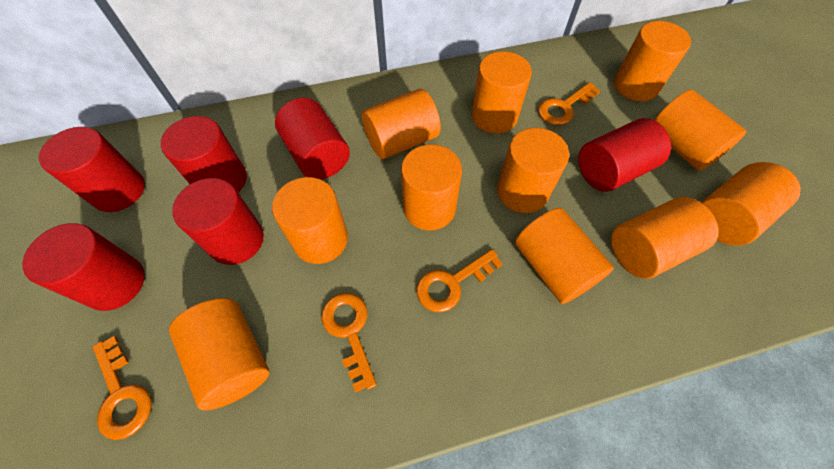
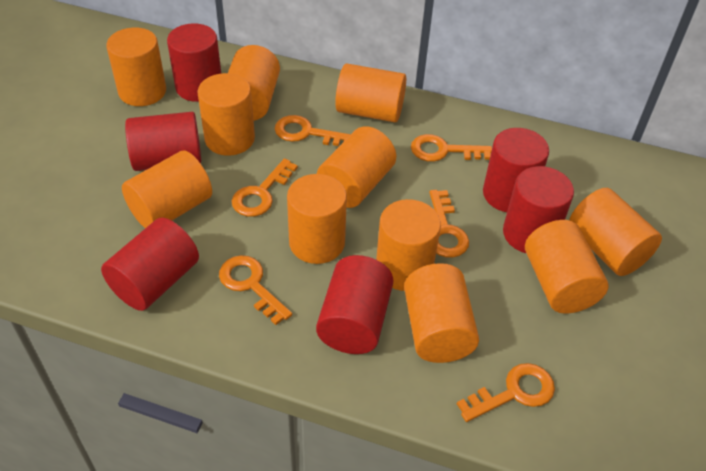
orange key: [93,336,151,440] [321,293,377,392] [416,249,503,312] [538,82,600,125] = 4 -> [219,255,292,325] [232,158,298,217] [275,115,351,146] [411,134,492,162] [429,190,469,258] [457,363,555,422] = 6

